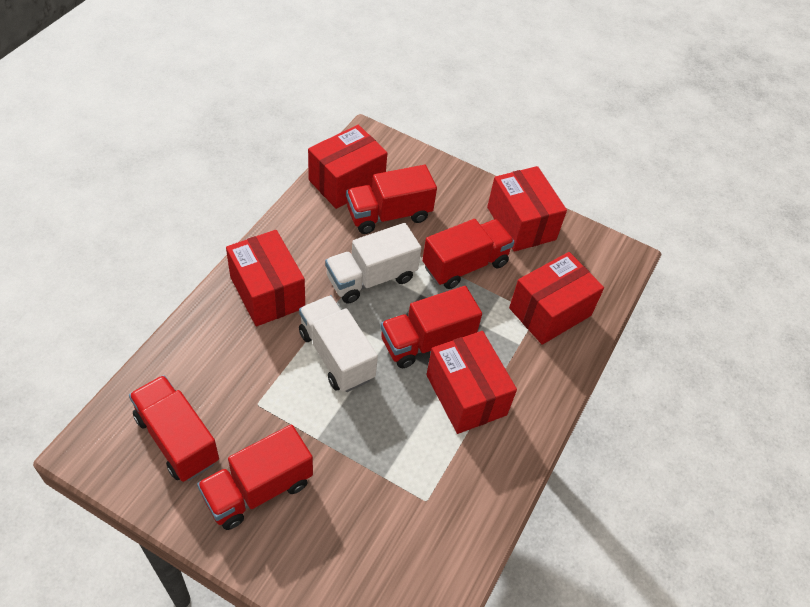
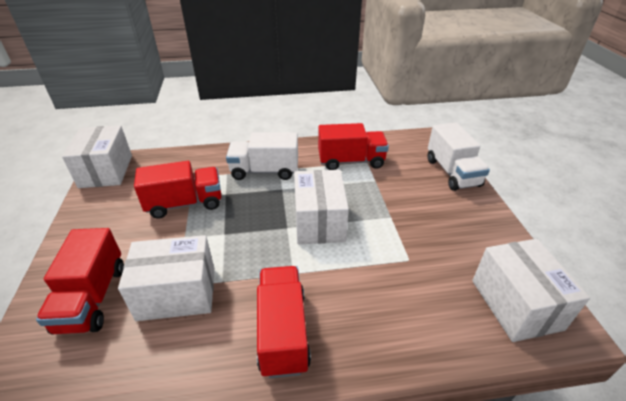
red box: [226,230,305,326] [308,125,387,209] [426,331,517,434] [487,166,567,252] [509,252,604,345] = 5 -> none = 0
red truck: [129,375,219,482] [197,424,313,530] [346,165,437,234] [380,286,482,368] [422,219,514,289] = 5 -> [36,228,124,335] [134,161,222,219] [257,266,311,378] [318,123,389,170] = 4
white box: none = 0 -> [62,125,132,188] [118,235,215,321] [294,170,349,244] [472,239,590,342] = 4

